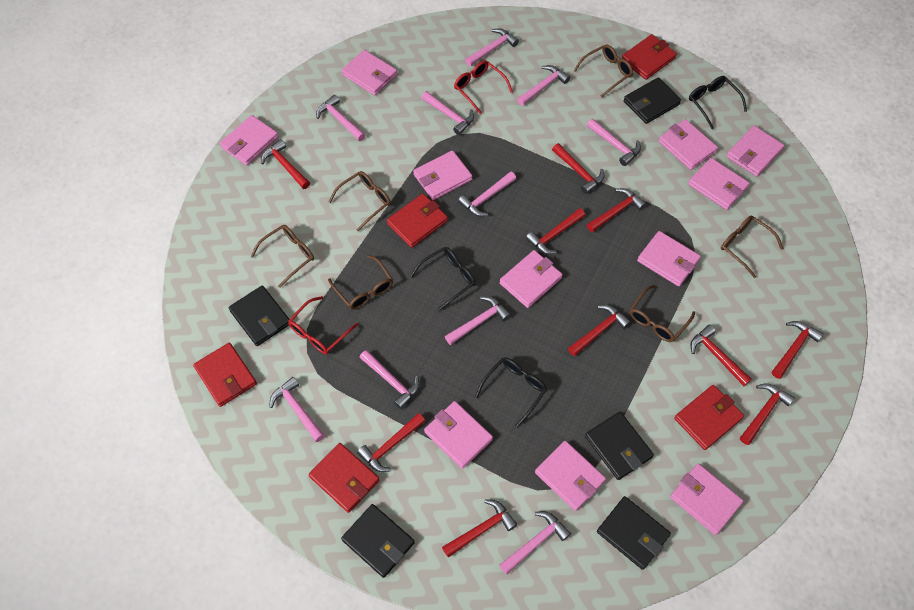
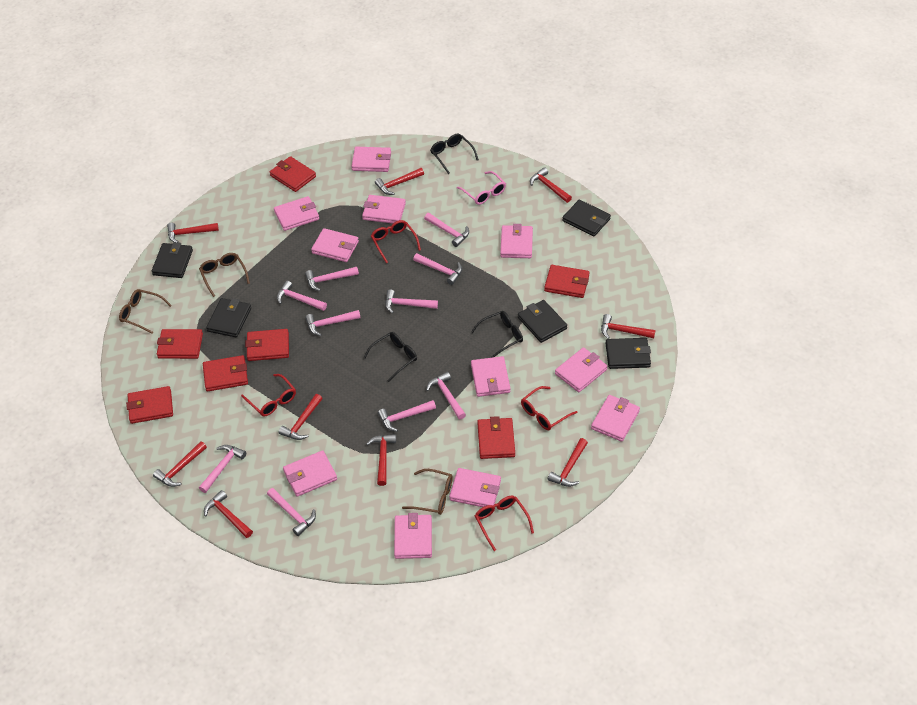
brown glasses: [251,225,314,288] [328,255,393,310] [329,171,391,231] [574,45,633,97] [630,285,695,342] [721,216,783,278] = 6 -> [119,289,172,334] [199,253,250,297] [402,469,453,515] = 3
pink glasses: none = 0 -> [457,171,506,205] = 1
red glasses: [288,296,358,354] [454,60,513,115] = 2 -> [241,374,296,416] [371,220,421,263] [475,496,534,551] [521,386,577,430] = 4
red hammer: [261,139,310,189] [357,413,425,472] [442,499,517,558] [526,208,585,254] [552,143,604,194] [568,305,631,356] [587,188,646,233] [690,324,752,386] [740,383,795,445] [772,321,824,379] = 10 -> [153,441,207,487] [167,223,219,243] [204,490,253,538] [279,394,323,440] [366,434,396,486] [375,168,424,195] [530,167,572,203] [548,438,588,487] [601,314,656,339] = 9
red wallet: [193,343,257,407] [309,443,380,513] [387,193,448,248] [621,34,677,80] [674,385,744,450] = 5 -> [126,386,173,424] [157,329,203,359] [203,355,248,392] [245,329,289,361] [270,156,316,192] [477,416,515,459] [544,265,590,298] = 7

